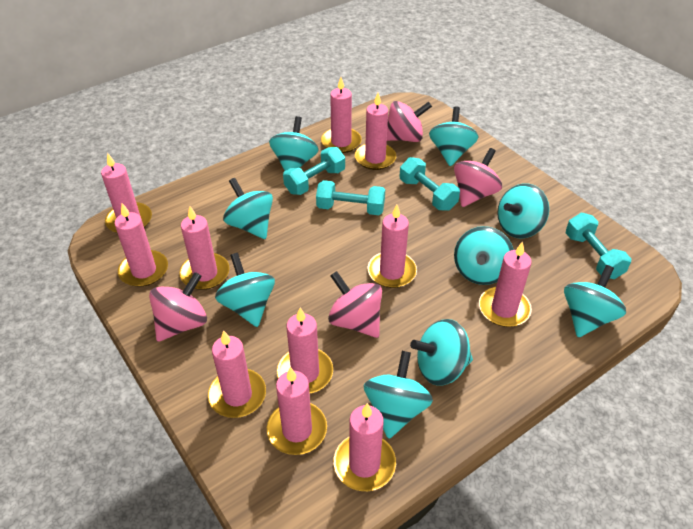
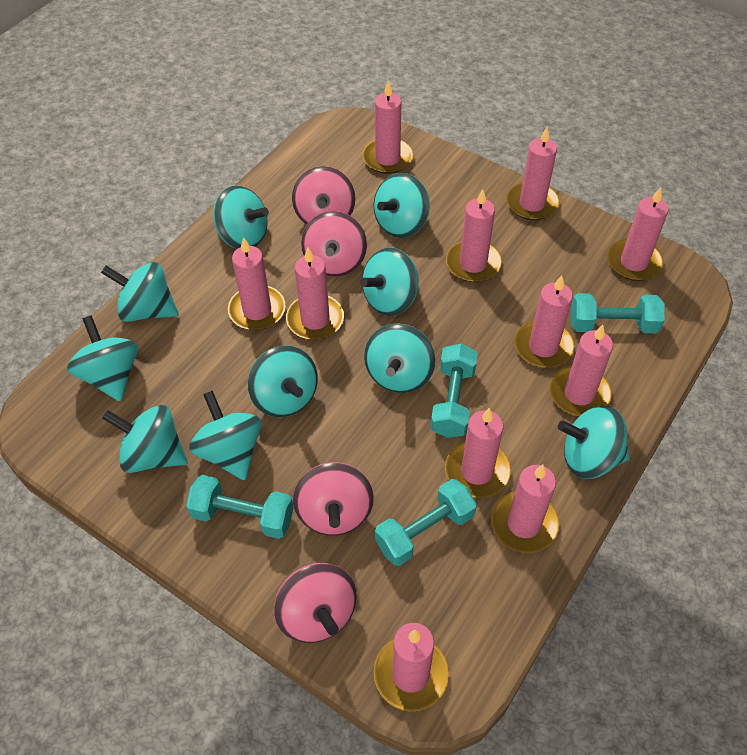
turquoise spinning top: [215,253,275,327] [223,178,273,239] [269,116,319,171] [364,351,433,439] [410,319,473,386] [429,107,478,166] [454,226,514,285] [497,183,549,239] [564,265,626,337] = 9 -> [67,316,138,401] [101,262,178,322] [102,405,187,473] [189,391,262,480] [213,185,269,249] [248,345,318,417] [360,247,419,316] [364,323,436,393] [373,173,430,238] [558,406,630,479] = 10

